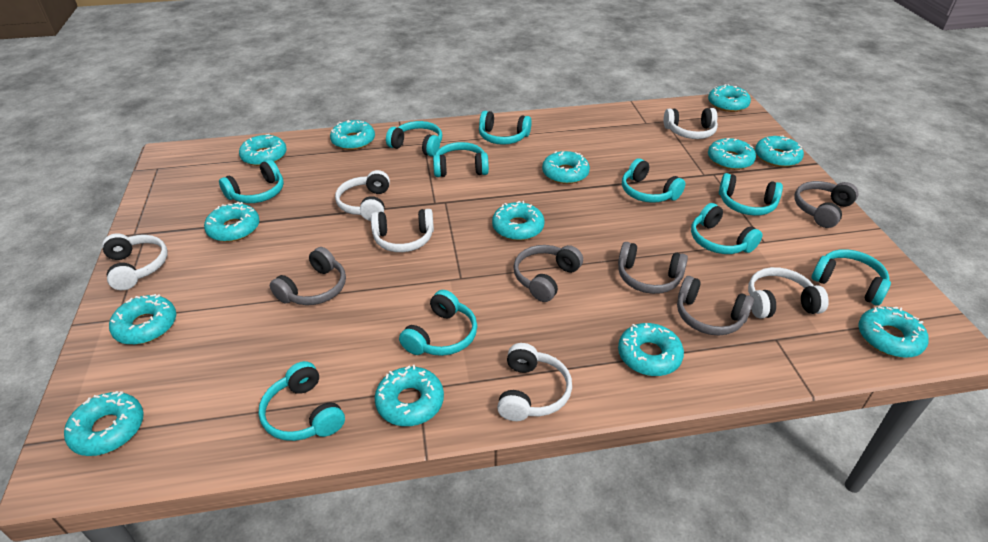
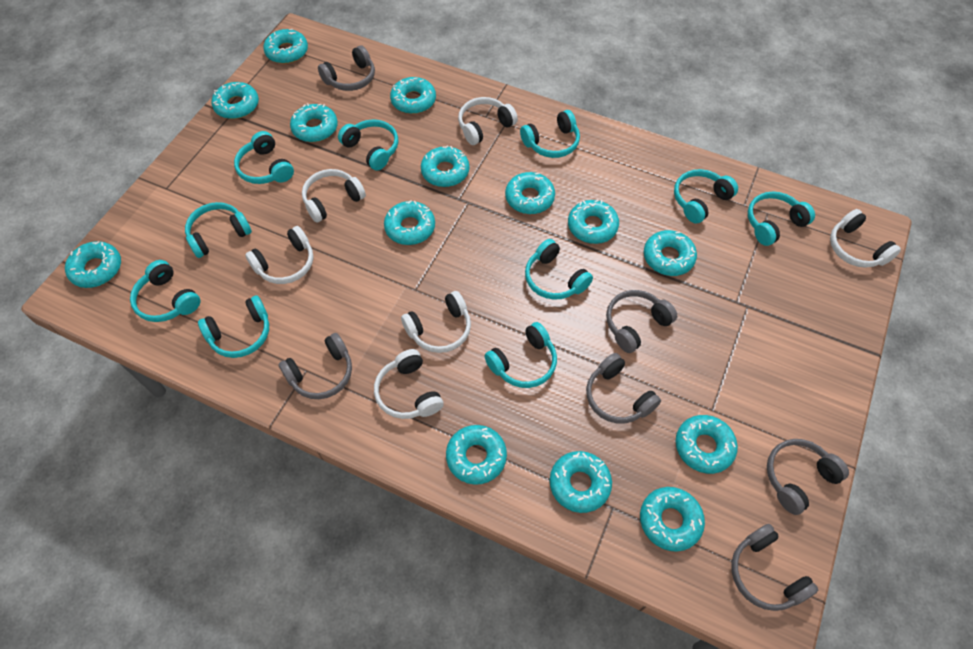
grey headphones: [270,247,346,305] [513,245,583,302] [618,242,688,294] [677,276,754,335] [794,181,858,228] = 5 -> [279,333,352,399] [318,45,375,91] [586,353,661,424] [606,290,677,353] [731,524,818,611] [767,439,849,515] = 6
turquoise donut: [64,391,144,456] [109,294,176,345] [204,202,260,242] [239,134,287,166] [330,120,375,150] [375,365,444,426] [492,201,545,241] [542,151,590,184] [618,323,684,376] [708,84,751,112] [708,138,756,170] [755,135,804,167] [858,306,929,358] = 13 -> [65,241,121,288] [211,82,259,119] [263,29,308,64] [290,103,338,142] [384,200,435,245] [390,77,436,114] [421,145,469,187] [446,425,507,485] [505,172,555,214] [550,451,612,513] [568,200,619,244] [640,487,705,552] [644,230,697,276] [676,415,738,474] = 14

